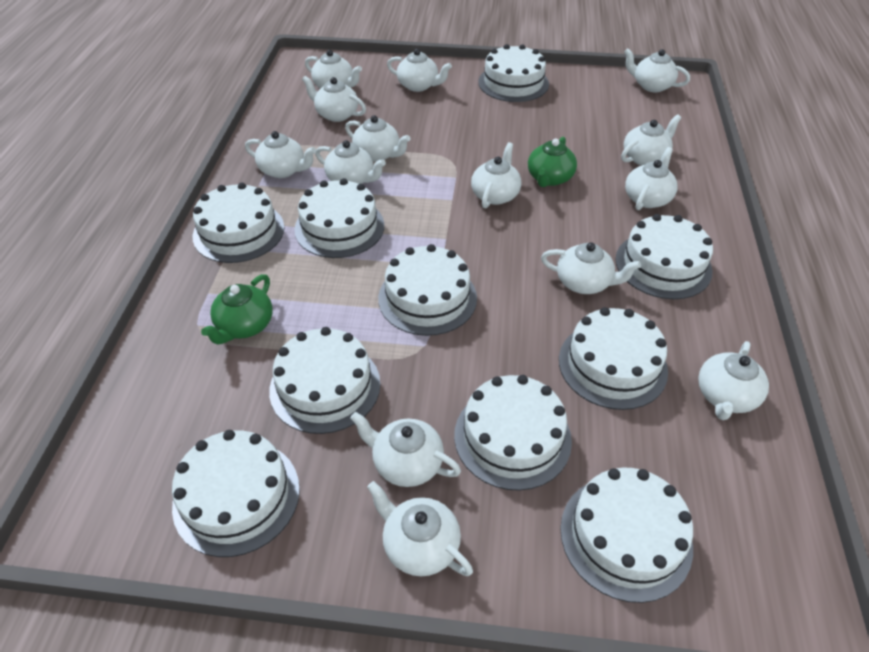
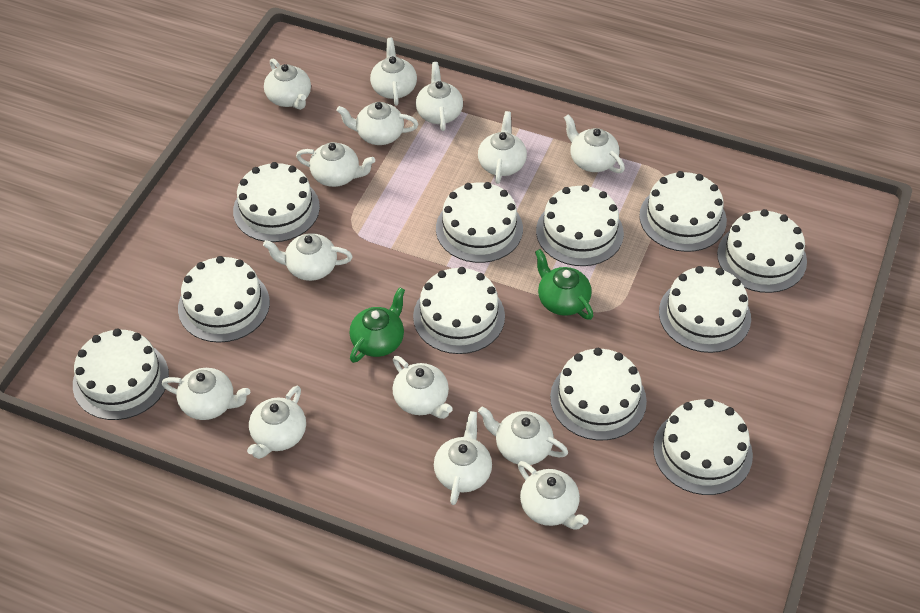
white cake: [172,430,300,557] [193,182,284,263] [269,327,381,434] [294,178,384,258] [378,244,477,336] [454,375,572,491] [478,44,549,102] [559,307,668,410] [560,467,693,603] [615,214,713,299] = 10 -> [73,329,169,420] [178,256,270,343] [233,162,320,242] [413,267,505,354] [436,182,523,263] [536,185,624,266] [550,348,647,440] [639,171,727,252] [653,399,753,495] [659,266,751,353] [717,209,807,293] = 11

